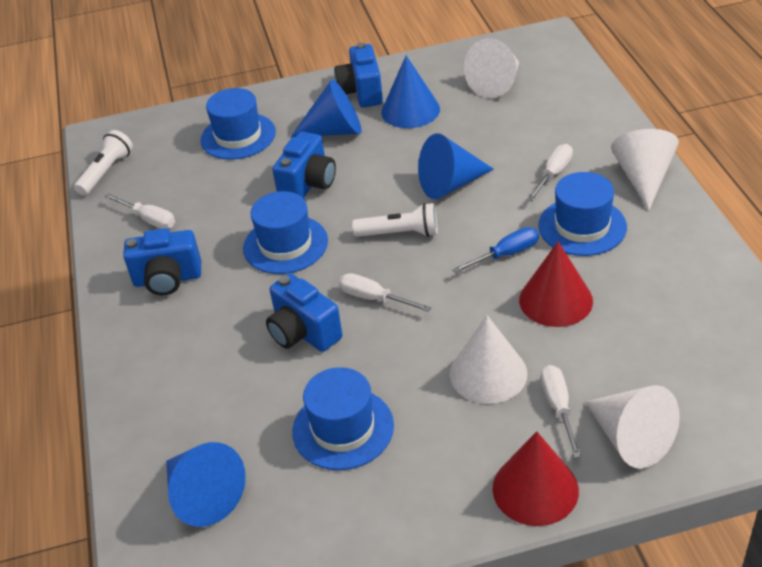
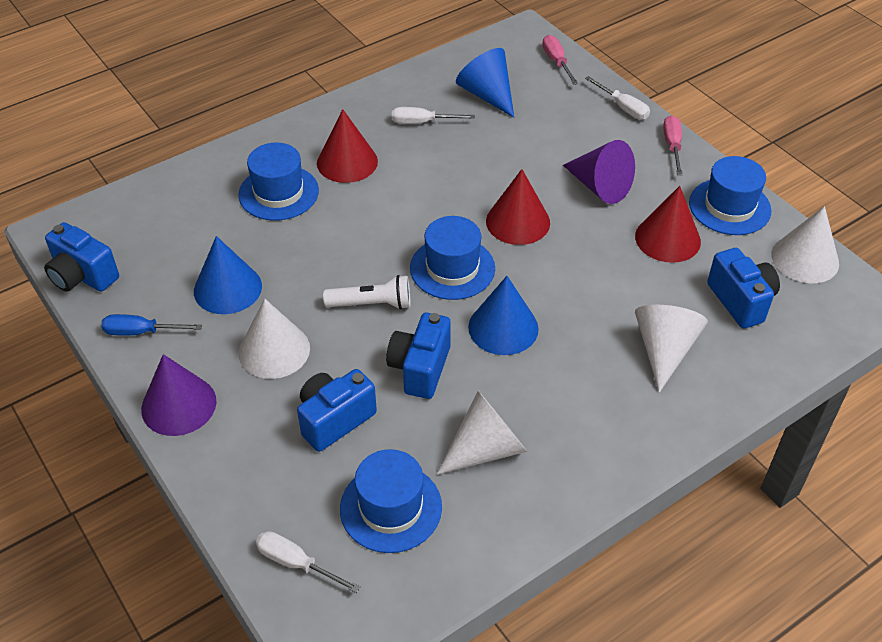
blue cone: [166,442,246,527] [290,79,361,138] [381,55,440,128] [418,133,494,199] = 4 -> [194,236,262,314] [456,48,514,118] [468,276,539,355] = 3
pink screwdriver: none = 0 -> [542,35,578,85] [663,115,683,175] = 2
purple cone: none = 0 -> [141,354,216,436] [563,140,635,204] = 2
red cone: [492,431,579,526] [519,241,593,327] = 2 -> [317,109,378,183] [486,169,550,245] [635,186,701,263] = 3
white flashlight: [74,130,133,196] [352,203,437,237] = 2 -> [323,275,410,310] = 1
white screwdriver: [105,193,175,229] [339,273,431,312] [527,144,573,201] [541,365,581,458] = 4 -> [256,531,360,593] [392,107,475,124] [585,76,650,120] = 3

